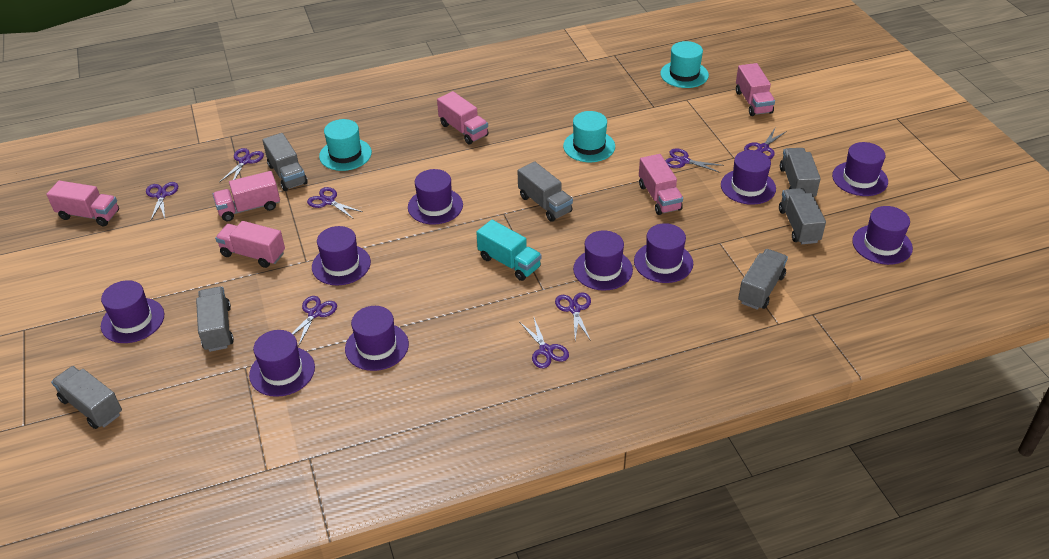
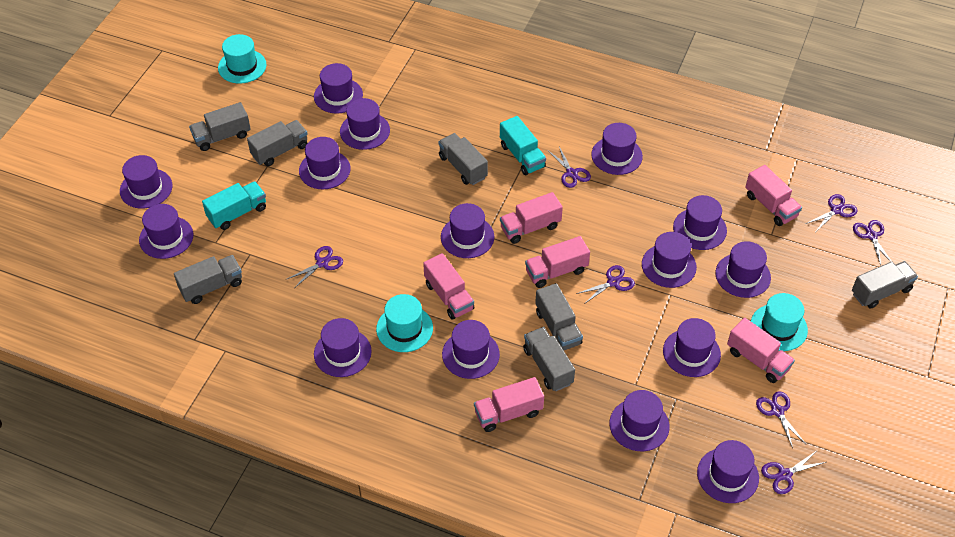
purple hat: [101,280,164,343] [249,330,315,397] [312,226,371,285] [345,306,409,371] [408,169,463,225] [573,230,633,291] [634,223,693,283] [721,150,776,205] [832,142,888,196] [852,206,913,265] = 10 -> [120,155,173,209] [139,204,193,259] [299,137,351,189] [314,63,363,114] [314,318,372,377] [340,98,390,150] [441,203,494,258] [442,320,500,379] [591,123,643,175] [610,390,670,452] [642,232,697,288] [663,318,721,377] [673,195,727,250] [697,440,759,503] [715,241,771,298] = 15
purple scissors: [146,182,178,221] [220,148,264,182] [292,296,337,347] [307,187,363,218] [520,316,569,368] [555,292,591,341] [665,148,724,173] [744,128,787,159] = 8 -> [287,246,343,287] [547,147,591,188] [576,265,635,304] [756,391,806,448] [761,451,826,494] [805,194,858,231] [853,220,892,265] = 7
turquoise truck: [476,220,542,281] = 1 -> [202,181,266,230] [500,116,546,175] = 2

